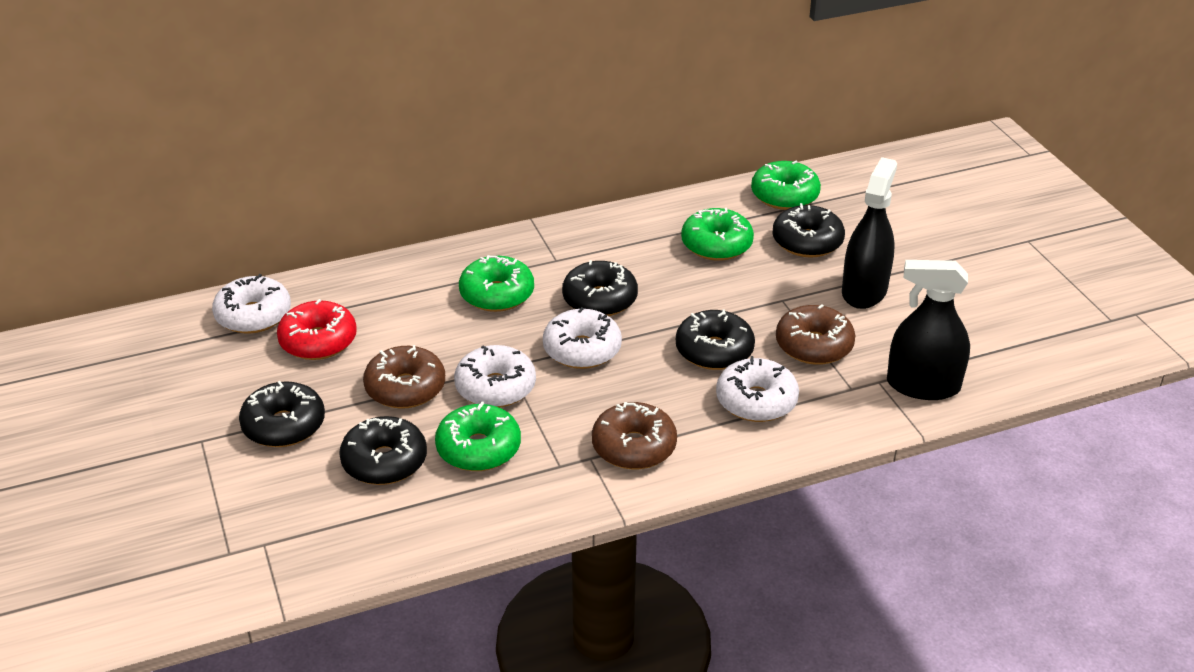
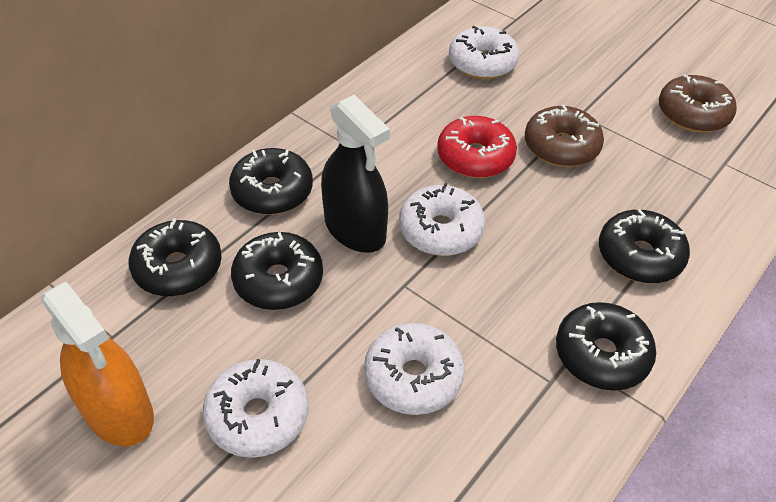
black spray bottle: [842,157,897,309] [887,260,970,400] = 2 -> [321,95,390,253] = 1
brown donut: [363,345,445,409] [592,402,677,469] [776,304,855,365] = 3 -> [525,105,604,167] [659,75,737,133] = 2
green donut: [435,402,521,471] [459,255,534,312] [681,208,754,261] [751,161,821,210] = 4 -> none = 0
orange spray bottle: none = 0 -> [41,282,154,446] = 1

